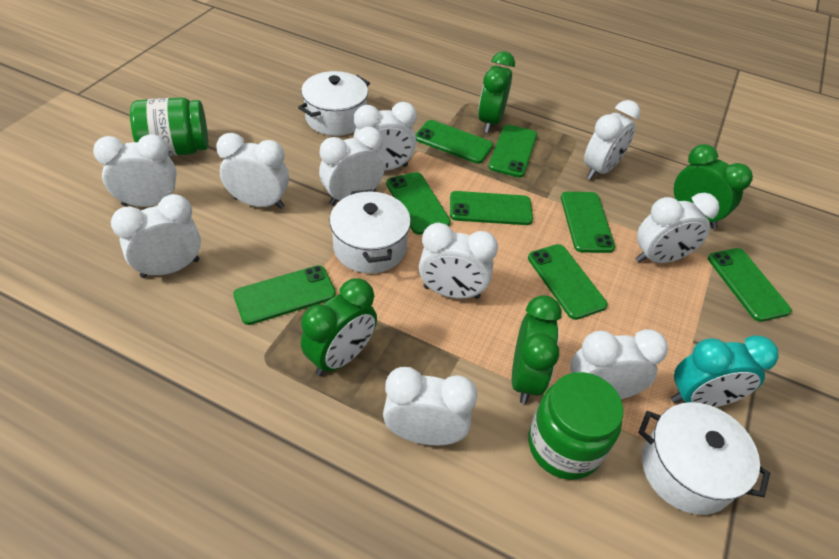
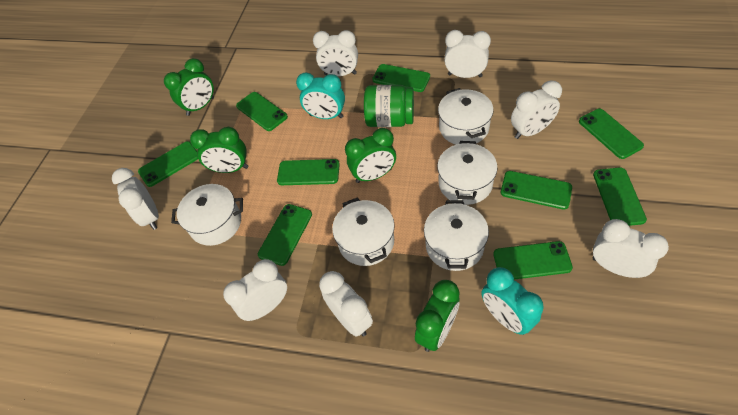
green jar: [130,97,208,156] [528,372,623,480] = 2 -> [364,85,414,127] = 1
green phone: [233,265,336,325] [386,172,451,235] [415,120,493,164] [450,191,533,225] [488,125,537,178] [528,244,608,320] [561,192,615,253] [708,248,792,322] = 8 -> [138,141,198,187] [236,92,288,131] [258,204,312,266] [277,159,340,185] [372,64,430,92] [493,241,573,279] [501,171,572,210] [579,109,644,159] [593,167,647,226] = 9
turquoise clock: [671,335,779,407] = 1 -> [296,72,345,119] [481,267,544,335] = 2
white clock: [93,134,177,207] [111,194,201,278] [216,133,289,209] [319,127,385,205] [354,102,417,171] [383,367,477,445] [419,223,498,299] [570,329,668,399] [584,100,640,180] [636,193,719,263] = 10 -> [112,168,159,230] [223,259,287,321] [313,30,358,76] [319,271,373,337] [444,30,491,78] [511,81,562,139] [592,219,669,278] = 7
white pot: [298,71,370,136] [330,189,411,274] [638,402,770,515] = 3 -> [171,184,243,246] [332,197,395,266] [424,200,489,271] [437,141,498,205] [438,88,494,145] = 5

